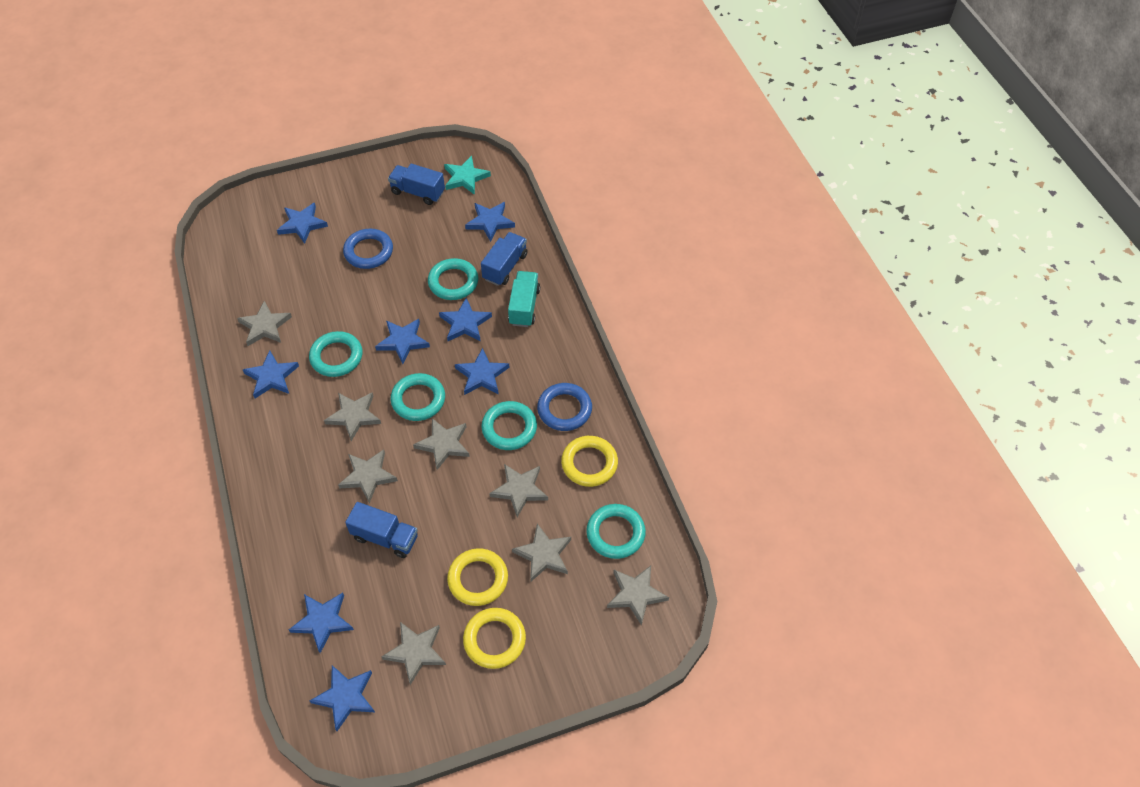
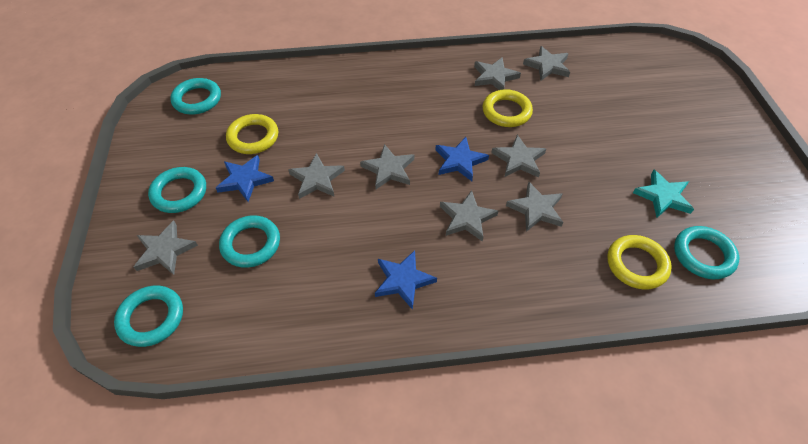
blue ring: [343,229,393,269] [537,383,592,431] = 2 -> none = 0
blue star: [243,350,299,398] [277,203,328,244] [289,593,354,653] [310,665,375,731] [375,319,430,364] [439,298,492,342] [455,348,510,395] [465,202,515,242] = 8 -> [216,155,274,202] [375,250,437,310] [435,137,489,181] = 3
blue truck: [345,502,418,558] [388,164,445,205] [481,232,528,286] = 3 -> none = 0
turquoise truck: [508,271,540,327] = 1 -> none = 0

